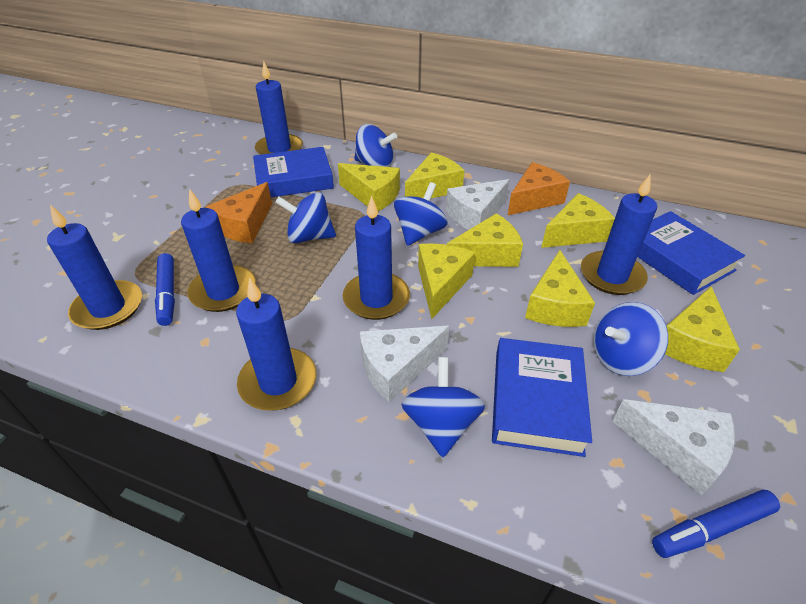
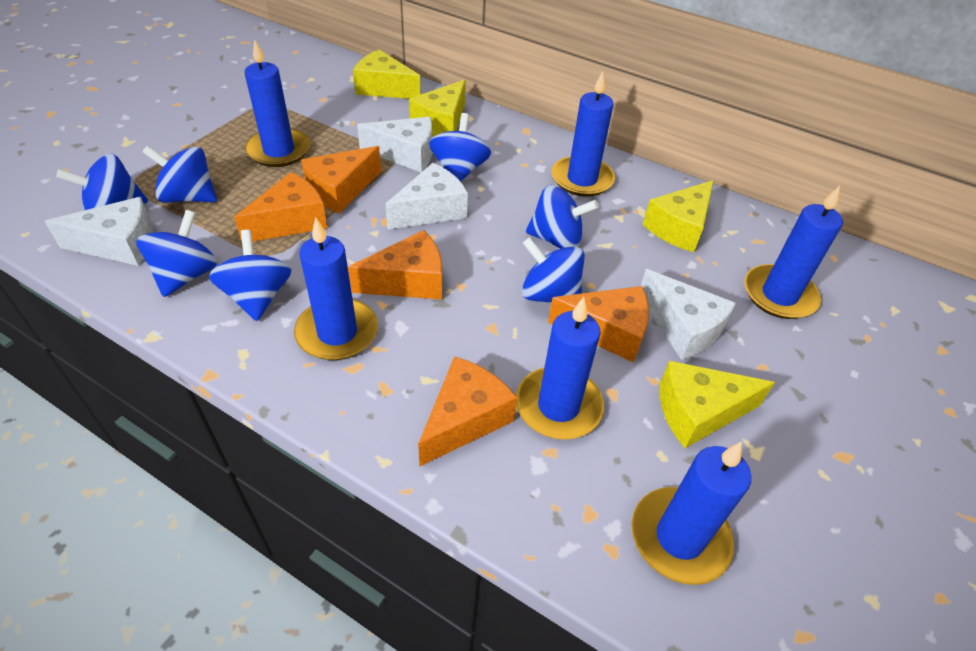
blue book: [253,147,334,197] [492,338,592,457] [638,211,745,295] = 3 -> none = 0
blue marker: [155,253,175,326] [652,489,780,558] = 2 -> none = 0
blue spinning top: [275,192,336,243] [354,124,397,167] [394,182,448,246] [401,357,485,457] [594,302,668,376] = 5 -> [56,154,148,210] [136,210,217,297] [142,146,217,203] [209,230,291,321] [429,113,491,182] [522,237,585,303] [526,185,598,249] = 7
orange cheese: [206,182,272,244] [508,162,570,215] = 2 -> [234,172,327,242] [301,146,381,214] [348,230,442,300] [418,356,517,466] [548,286,649,362] = 5
white cheese: [360,326,449,402] [446,179,510,230] [612,399,735,496] = 3 -> [44,197,154,266] [357,117,432,172] [385,163,468,230] [641,269,736,360] = 4
yellow cheese: [338,163,400,211] [405,152,464,198] [418,243,475,319] [447,213,523,267] [525,250,595,327] [541,193,615,248] [665,286,740,372] = 7 -> [353,50,421,99] [409,79,466,136] [643,180,714,252] [659,361,775,448] = 4

